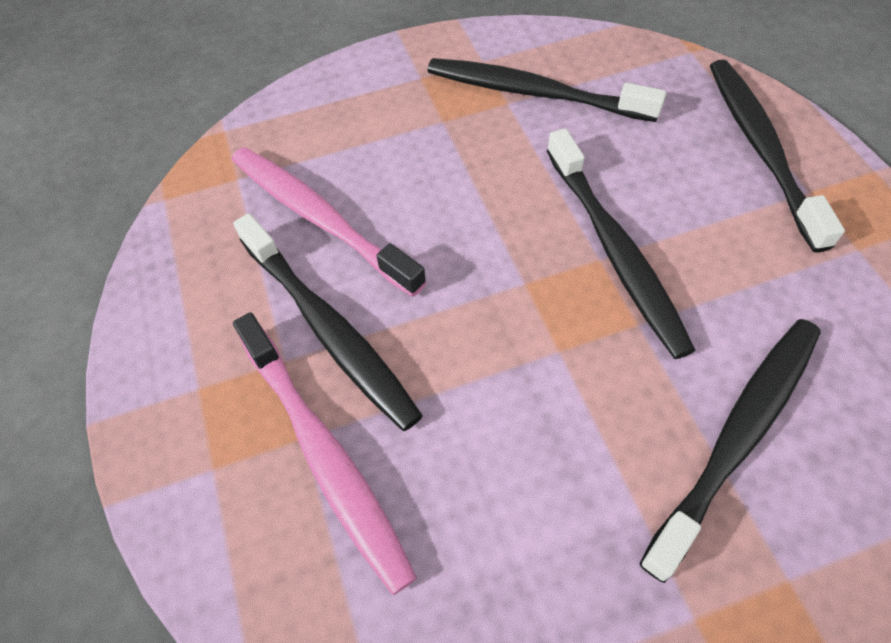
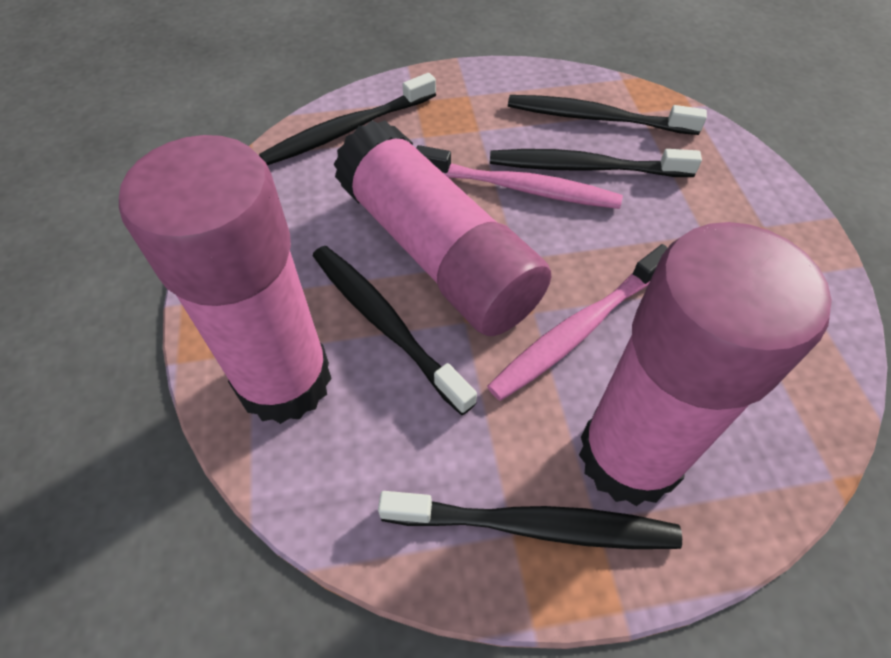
pink glue stick: none = 0 -> [119,135,332,424] [333,120,551,336] [579,222,832,506] = 3

